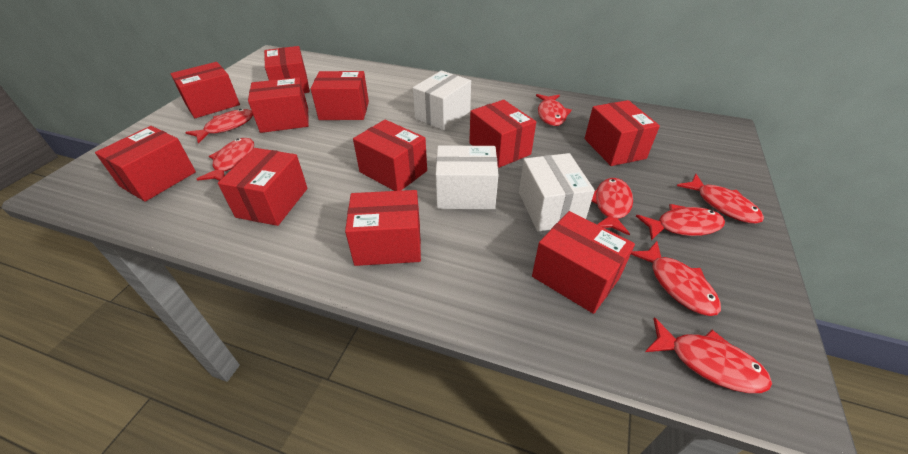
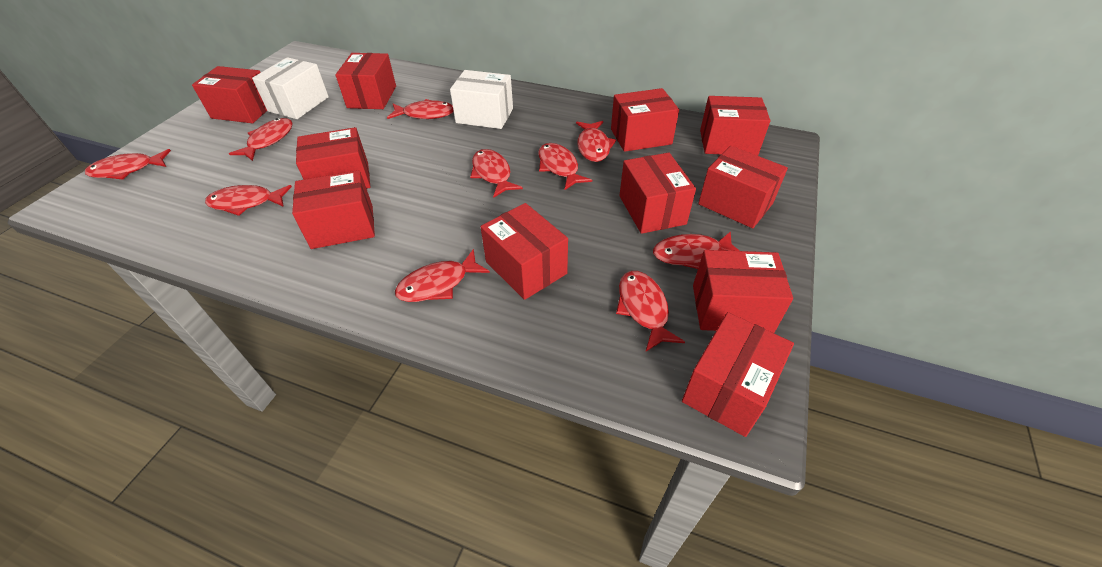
red fish: [185,109,253,144] [197,138,254,181] [536,94,572,126] [592,178,633,235] [631,241,721,316] [636,204,725,240] [645,317,772,393] [677,174,764,224] = 8 -> [85,149,171,180] [205,185,292,216] [229,118,293,161] [387,99,454,119] [395,249,490,302] [470,149,523,198] [538,143,592,190] [576,121,616,162] [616,271,685,351] [653,231,740,269] = 10
white box: [413,70,471,130] [435,145,498,209] [519,153,595,231] = 3 -> [252,57,329,119] [450,70,513,129] = 2

